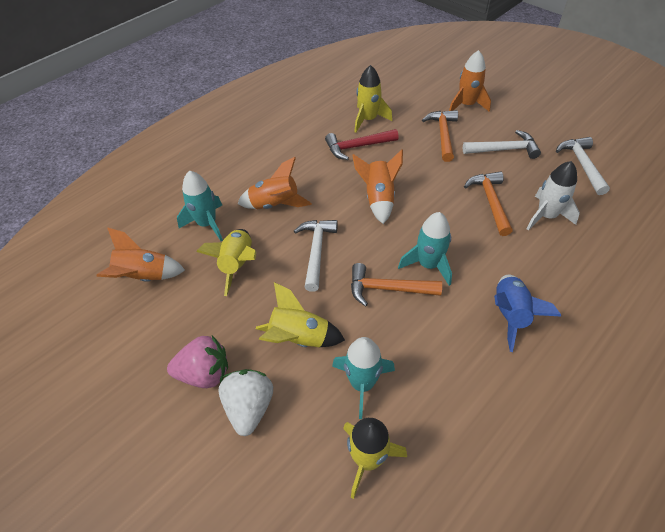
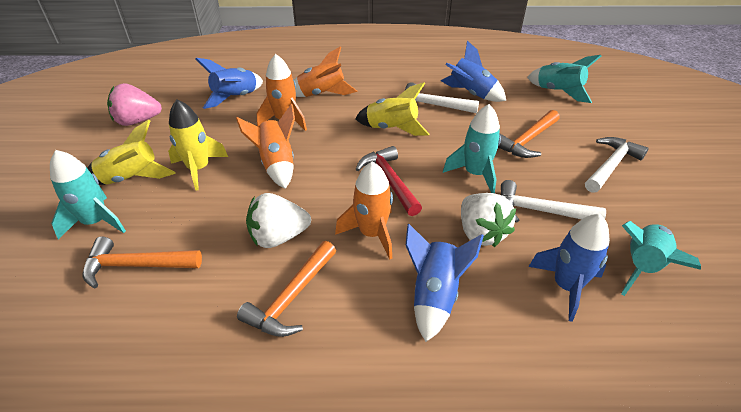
blue rocket: [494,274,561,352] = 1 -> [196,58,263,109] [405,224,484,342] [441,40,506,102] [528,214,610,322] = 4
turquoise rocket: [177,171,223,241] [332,337,395,419] [398,212,452,286] = 3 -> [50,150,126,239] [443,104,501,193] [527,55,601,103] [621,221,701,296] = 4
white rocket: [527,161,580,230] = 1 -> none = 0
white strawberry: [219,369,273,436] = 1 -> [246,193,311,248] [461,193,516,247] = 2
yellow rocket: [196,229,257,296] [256,282,345,347] [343,418,407,499] [354,65,392,133] = 4 -> [87,119,176,185] [168,99,228,190] [355,82,430,136] = 3

